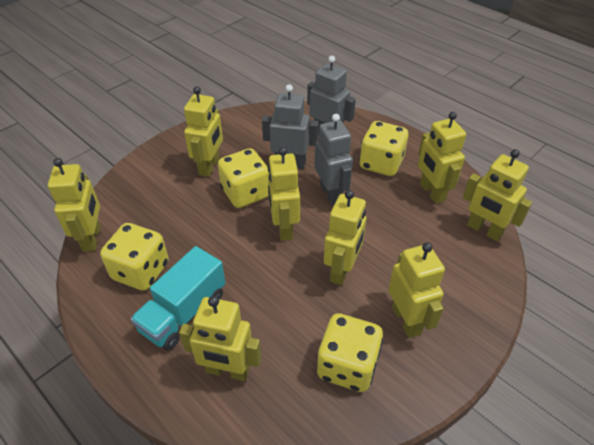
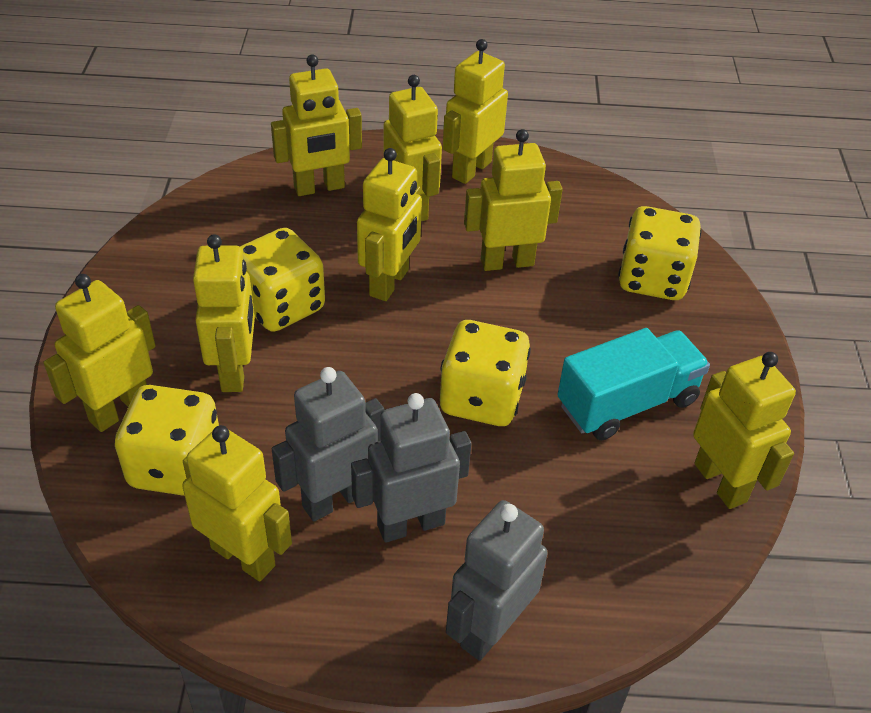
yellow robot: [48,158,100,252] [179,296,261,381] [184,87,223,177] [268,147,300,241] [324,190,366,285] [388,242,445,338] [418,112,466,204] [463,149,532,241] = 8 -> [44,274,156,432] [182,425,292,582] [193,234,255,392] [271,55,362,196] [357,148,422,301] [384,75,442,221] [442,39,508,184] [464,129,563,271] [693,352,796,509] = 9

